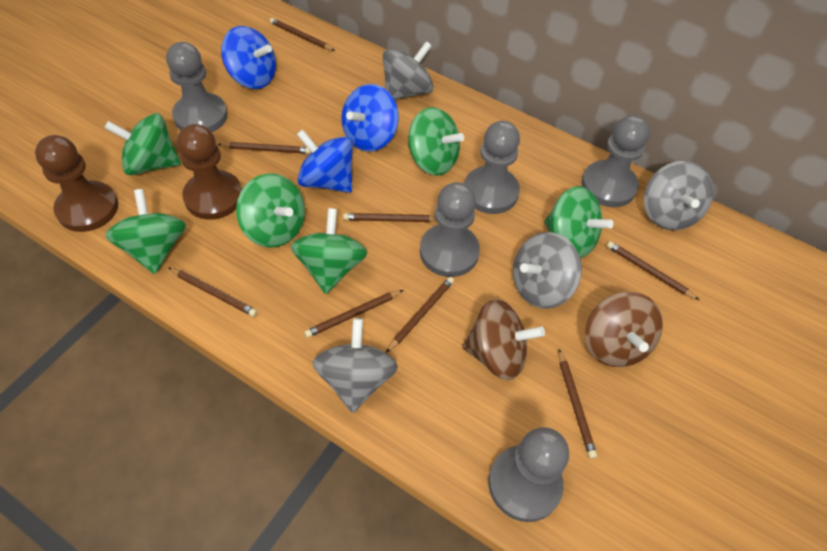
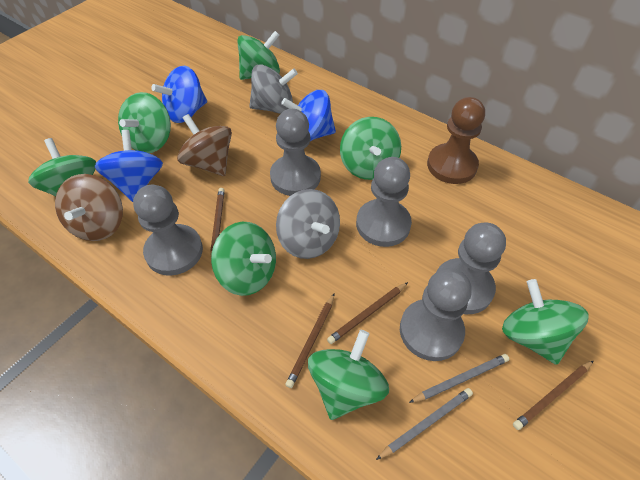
brown pawn: [35,135,118,232] [177,124,242,220] = 2 -> [427,97,485,184] = 1
brown pencil: [169,268,257,317] [217,142,311,154] [270,18,335,51] [304,290,403,338] [343,213,436,222] [386,277,454,353] [559,349,597,459] [607,241,699,300] = 8 -> [210,188,225,254] [285,293,335,388] [327,282,408,344] [513,360,594,430] = 4
green spinning top: [104,113,181,175] [105,189,186,274] [236,174,305,248] [291,208,367,294] [408,107,464,176] [544,186,613,258] = 6 -> [28,138,96,196] [118,92,171,153] [211,222,276,296] [237,31,280,80] [308,330,389,420] [340,117,401,180] [502,279,589,365] = 7
grey pencil: none = 0 -> [376,388,473,460] [409,354,509,403] = 2
grey spinning top: [312,318,398,413] [382,41,434,100] [513,232,582,309] [644,161,713,230] = 4 -> [249,64,298,114] [276,189,340,259] = 2

